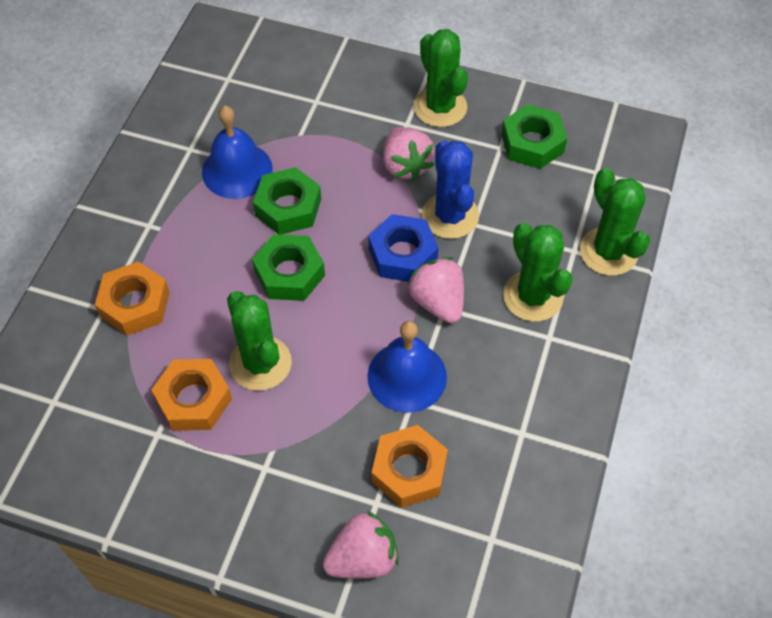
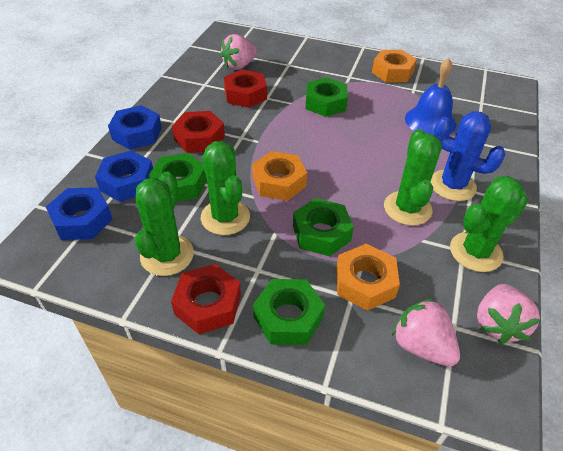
blue bell: [202,106,273,199] [367,321,447,413] = 2 -> [405,58,456,135] = 1
blue nut: [368,214,439,282] = 1 -> [46,187,113,240] [95,151,153,202] [108,105,162,150] = 3
green nut: [252,234,325,301] [253,167,321,235] [501,104,567,169] = 3 -> [149,153,207,202] [253,279,325,345] [293,198,354,256] [306,77,348,117] = 4
red nut: none = 0 -> [171,264,241,334] [172,111,225,153] [224,69,267,108] = 3

